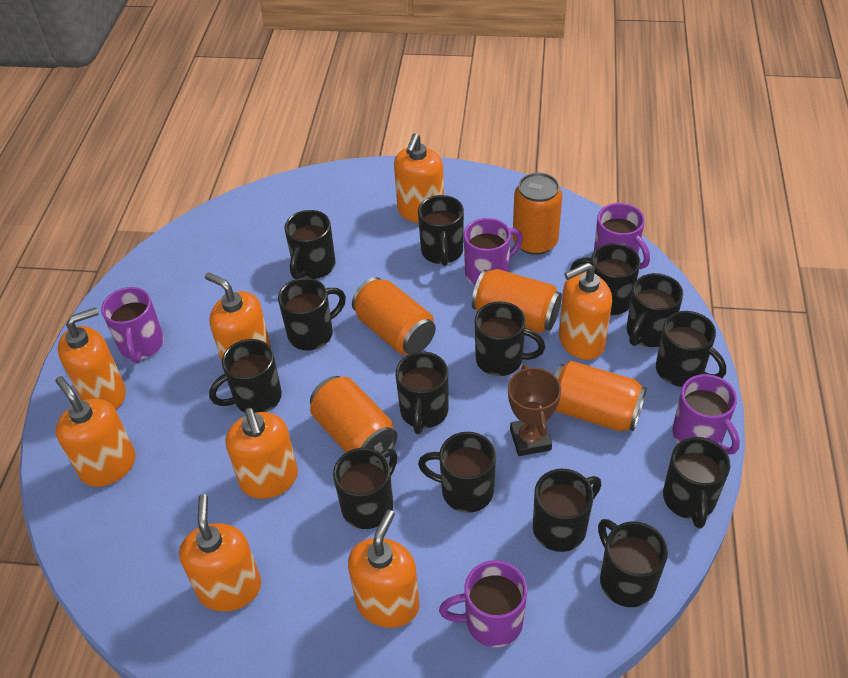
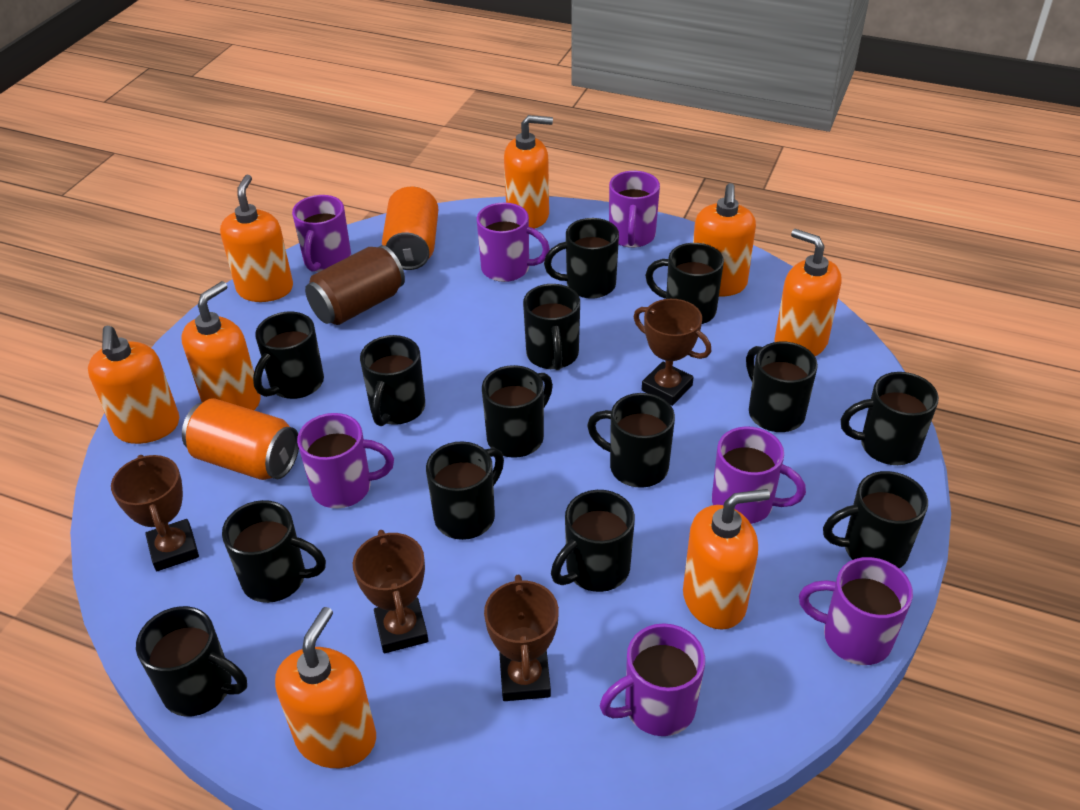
brown can: none = 0 -> [305,245,405,325] = 1
brown trophy: [508,365,561,456] = 1 -> [111,455,199,571] [353,530,428,653] [484,575,559,701] [634,299,712,406] = 4
orange can: [310,376,398,453] [352,277,436,355] [472,269,562,333] [513,172,562,255] [555,361,647,431] = 5 -> [182,398,299,480] [382,186,438,270] = 2
purple mug: [101,287,164,363] [439,560,527,647] [464,218,523,285] [594,203,650,269] [672,374,740,455] = 5 -> [292,195,351,272] [297,413,394,508] [477,203,550,282] [600,623,705,736] [609,171,660,248] [712,426,806,524] [799,557,913,665] = 7

